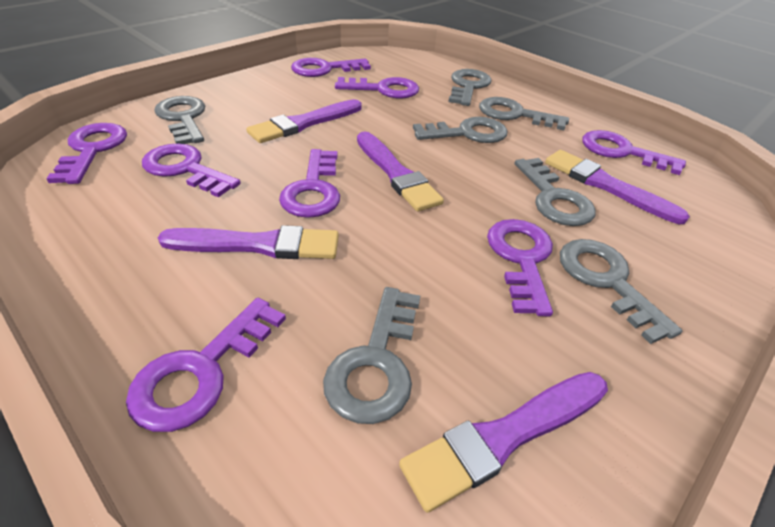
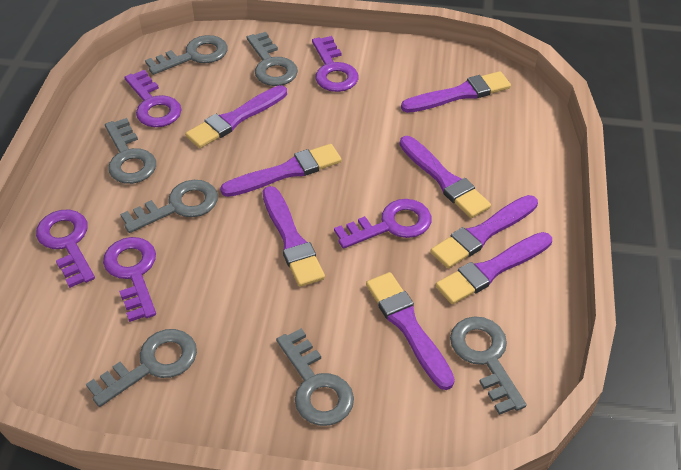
purple brush: [158,225,339,259] [246,99,361,143] [357,131,444,212] [399,372,608,513] [545,150,690,224] = 5 -> [185,85,287,148] [220,144,342,197] [263,186,325,287] [366,272,455,390] [399,136,491,218] [401,71,511,113] [430,195,538,269] [436,232,552,305] = 8
purple key: [46,123,127,184] [126,298,286,432] [142,144,241,197] [279,149,340,218] [291,58,371,77] [335,77,419,99] [487,219,553,316] [582,130,686,175] = 8 -> [36,210,95,288] [103,237,156,322] [124,70,182,127] [312,36,359,92] [334,199,432,249] = 5

